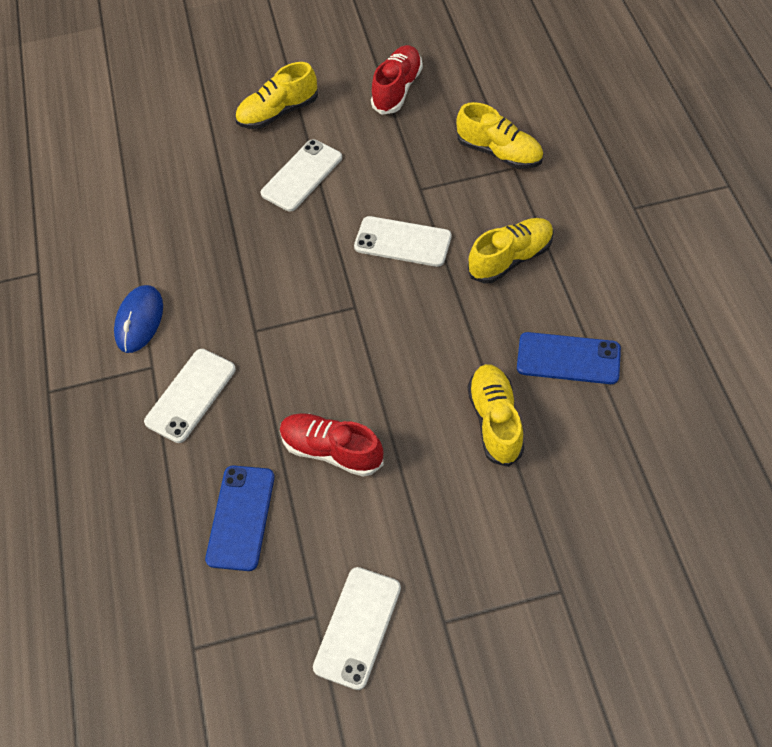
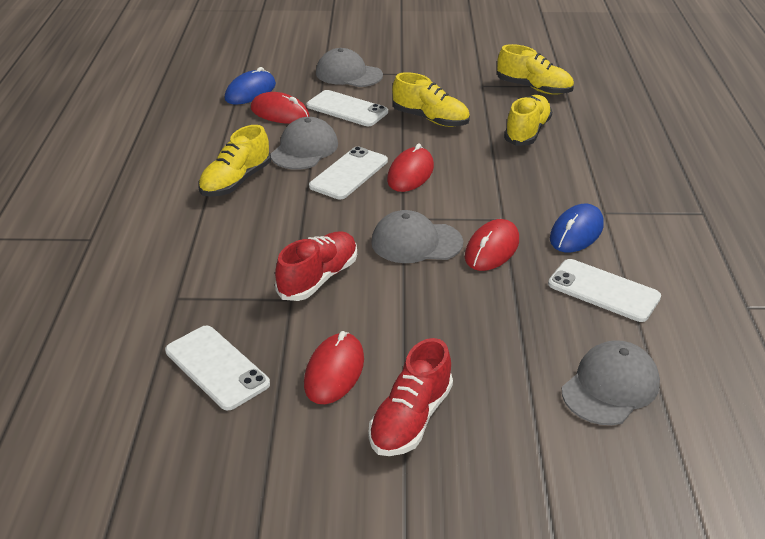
blue mouse: [114,285,163,353] = 1 -> [225,67,276,104] [550,204,604,252] = 2
blue phone: [205,465,275,571] [517,332,621,384] = 2 -> none = 0
grey cap: none = 0 -> [271,117,338,170] [316,48,383,87] [371,210,463,263] [562,340,660,425] = 4
red mouse: none = 0 -> [251,92,310,124] [304,331,364,404] [387,143,434,192] [465,219,519,271] = 4

